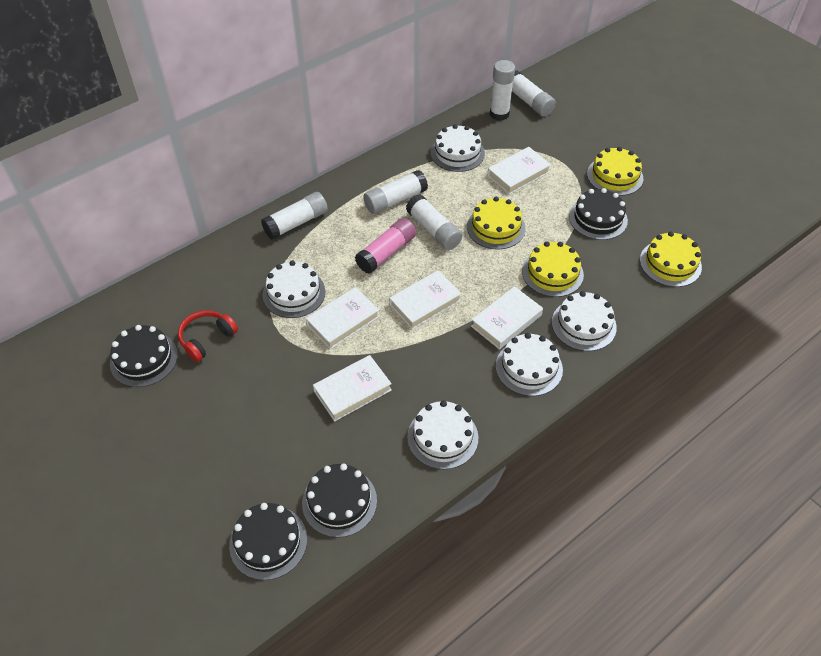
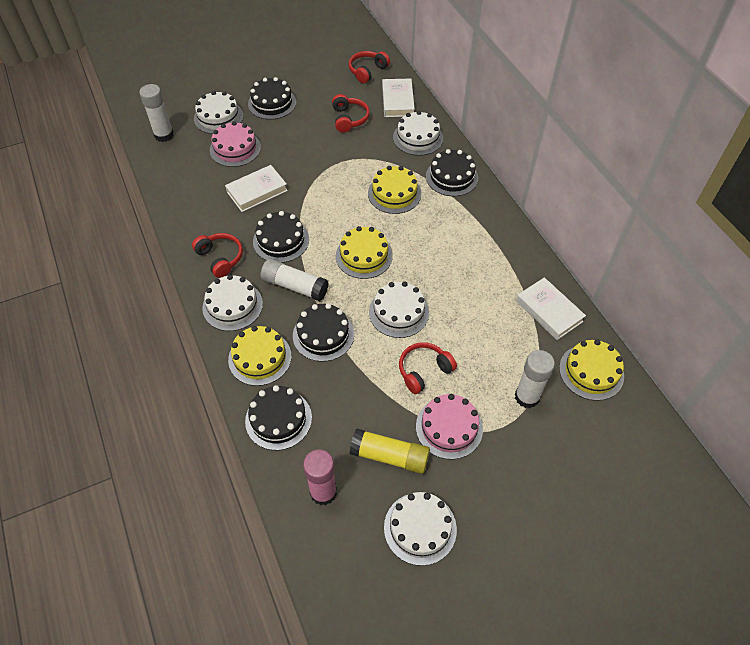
black cake: [110,325,178,387] [229,503,307,580] [302,464,377,538] [569,188,628,240] = 4 -> [245,385,312,450] [248,77,296,120] [253,211,309,263] [293,303,354,362] [426,149,478,196] = 5
pink cake: none = 0 -> [210,121,261,167] [416,394,483,459] = 2
red headphones: [178,310,238,362] = 1 -> [192,233,243,278] [332,94,370,132] [349,51,390,84] [399,342,457,394] = 4
white book: [306,287,380,349] [313,355,392,422] [389,270,462,330] [471,286,543,350] [487,147,551,195] = 5 -> [225,165,288,212] [382,79,415,117] [516,277,586,340] = 3
white glue stick: [261,192,328,239] [363,170,428,214] [406,194,462,250] [490,60,515,121] [512,70,556,117] = 5 -> [139,84,174,142] [261,259,329,301] [515,350,555,408] = 3
yellow glue stick: none = 0 -> [350,428,430,474] = 1

